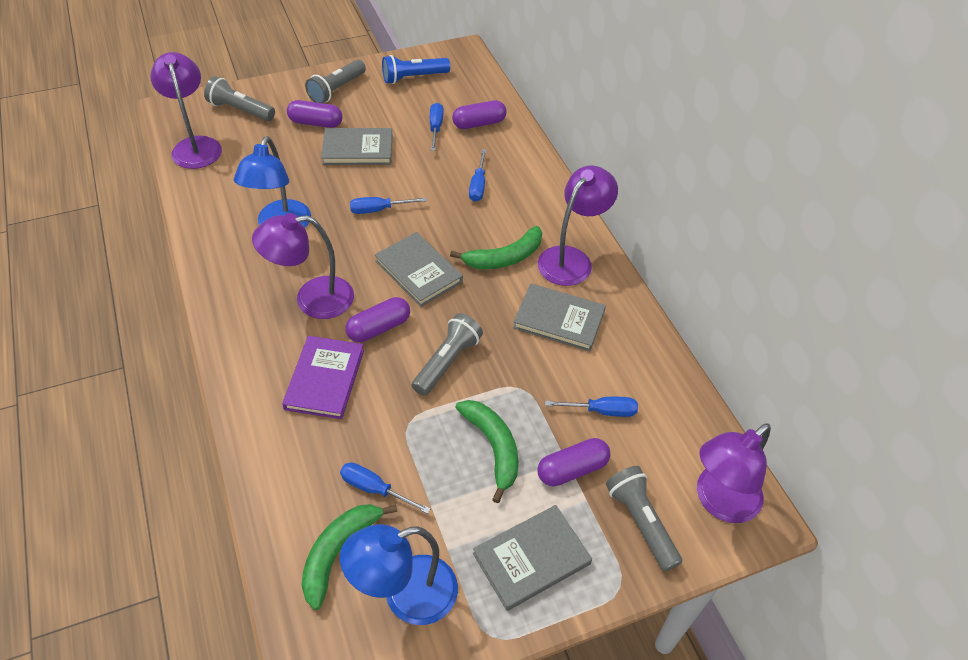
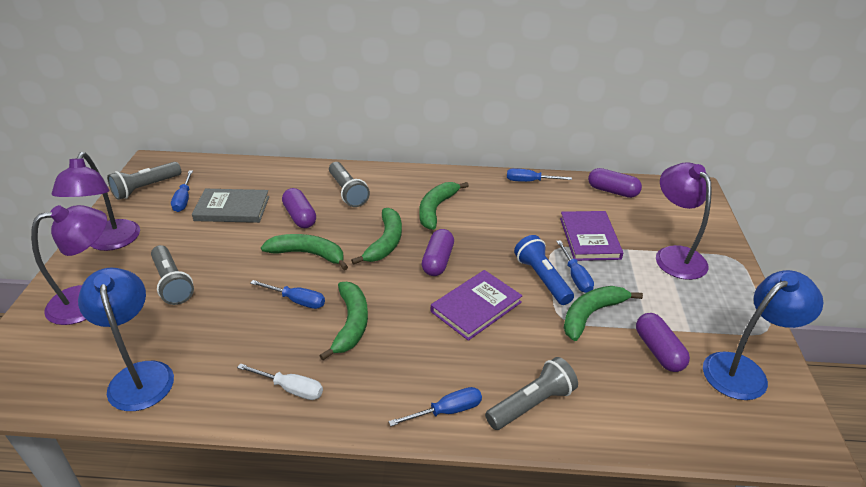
green banana: [301,504,398,610] [450,226,542,269] [455,400,518,503] = 3 -> [261,234,348,270] [319,282,368,360] [351,208,402,265] [419,182,469,230] [564,286,643,341] = 5
grey book: [321,128,392,165] [375,232,463,307] [473,505,592,611] [513,284,606,352] = 4 -> [192,189,269,223] = 1
purple book: [282,336,364,419] = 1 -> [431,270,522,341] [560,211,623,261] = 2
purple lamp: [150,52,222,169] [252,213,354,319] [538,165,618,286] [697,423,771,523] = 4 -> [31,205,107,325] [51,152,140,251] [656,162,712,280] = 3
white screwdriver: none = 0 -> [237,363,323,400] = 1

